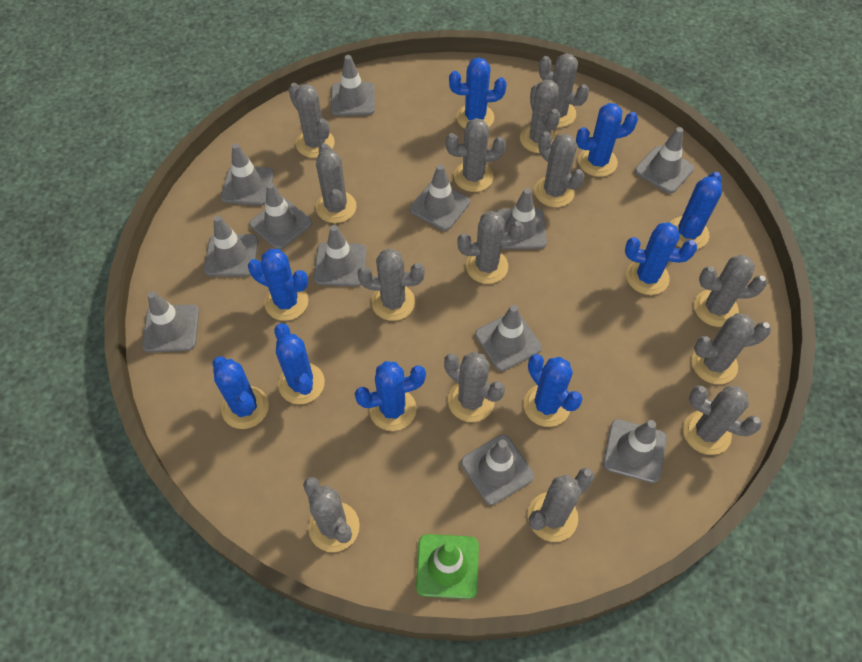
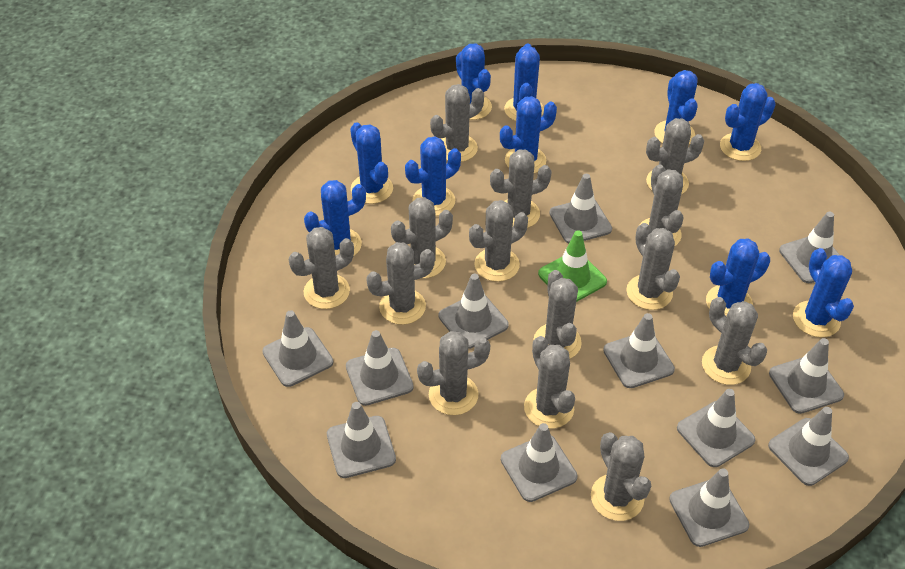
blue cactus: [212,357,269,429] [248,249,308,321] [274,323,325,404] [355,361,426,431] [449,57,507,129] [524,354,583,427] [576,103,638,177] [625,222,697,295] [670,172,722,249] = 9 -> [304,180,366,257] [350,122,393,204] [405,136,461,216] [456,43,492,120] [500,96,557,173] [504,43,544,121] [654,70,698,144] [706,238,770,316] [720,83,776,161] [793,248,854,337] = 10

